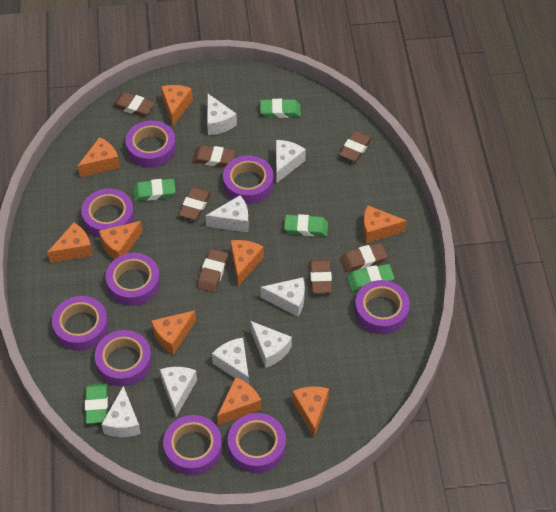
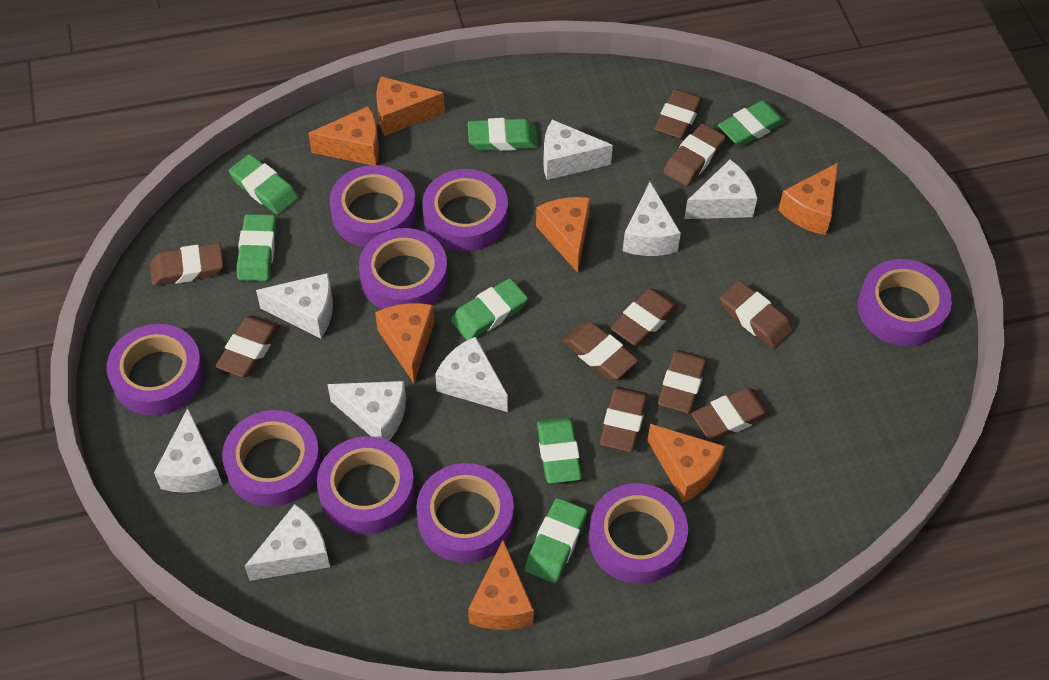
brown eraser: [113,92,155,117] [179,187,211,220] [192,145,236,167] [197,249,228,292] [310,259,332,293] [339,131,372,162] [340,243,388,272] = 7 -> [150,243,224,286] [216,316,280,377] [563,322,638,380] [600,387,648,452] [611,288,678,346] [654,89,703,139] [658,350,707,413] [663,124,726,186] [691,388,771,441] [720,280,793,349] = 10
green eraser: [85,384,108,424] [133,179,176,201] [260,99,301,118] [284,214,328,236] [347,264,394,291] = 5 -> [229,154,299,215] [237,214,276,281] [451,278,528,340] [468,118,538,151] [525,498,587,583] [537,418,582,483] [718,100,786,146] = 7
orange cheese: [47,222,93,263] [78,137,120,177] [99,221,143,259] [151,310,196,355] [161,85,193,126] [217,377,261,425] [230,240,264,286] [292,386,329,437] [363,205,407,243] = 9 -> [308,106,379,165] [375,303,434,383] [376,76,445,136] [468,540,534,630] [536,197,590,273] [647,424,725,503] [778,163,838,235] = 7

